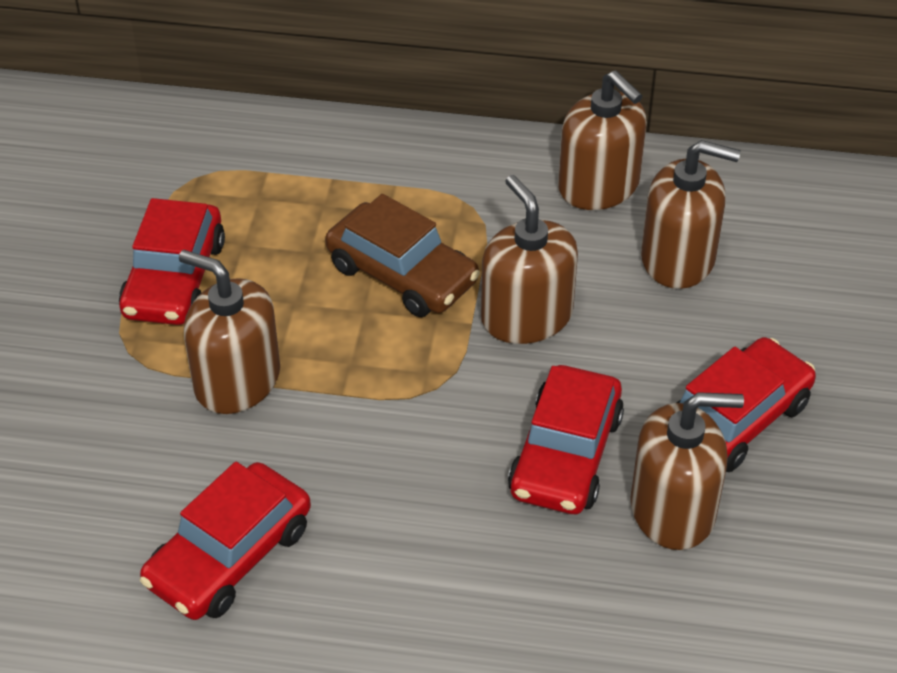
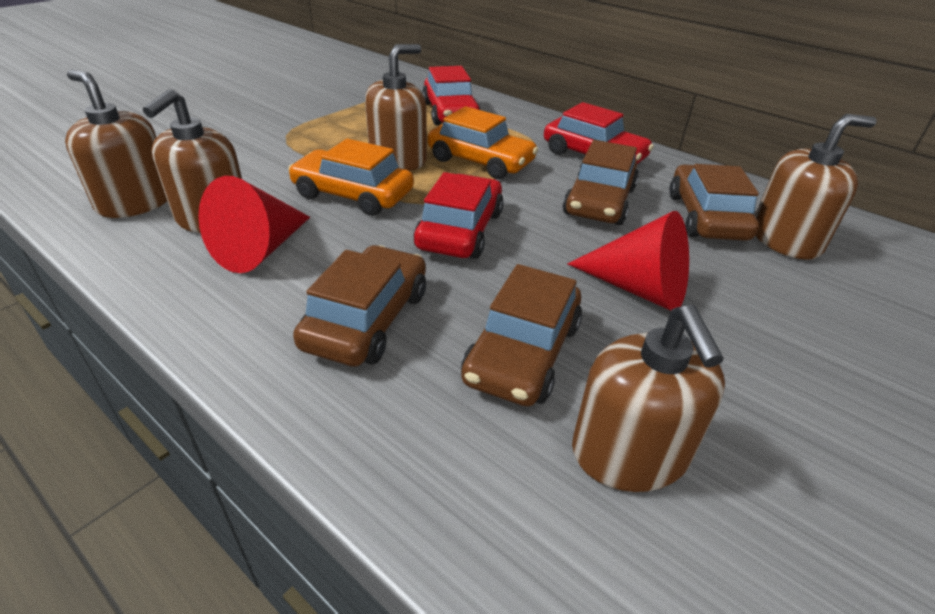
brown car: [325,194,480,317] = 1 -> [293,245,426,367] [461,264,582,406] [563,140,639,225] [669,164,759,241] = 4
orange car: none = 0 -> [288,138,414,216] [427,106,538,179] = 2
red car: [119,198,225,325] [140,462,311,620] [508,365,624,514] [676,337,816,472] = 4 -> [413,172,504,259] [422,66,481,125] [544,102,654,164] = 3
red cone: none = 0 -> [198,176,310,273] [567,211,689,311] = 2

